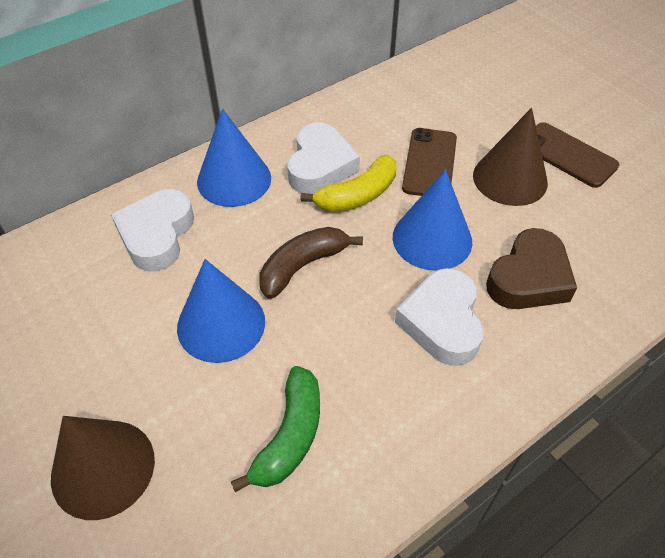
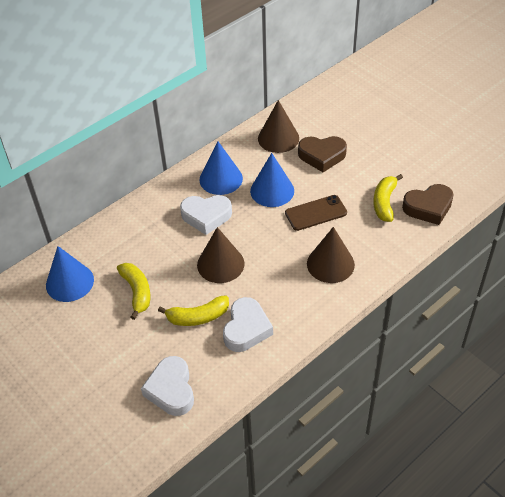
brown banana: [259,227,363,299] = 1 -> none = 0
brown cone: [51,416,155,520] [473,108,548,206] = 2 -> [197,227,245,283] [258,100,299,153] [307,227,355,283] = 3
brown heart: [486,228,577,309] = 1 -> [298,136,347,172] [402,184,454,225] = 2
brown phone: [402,128,457,196] [536,122,619,188] = 2 -> [285,195,347,231] = 1
green banana: [231,366,320,492] = 1 -> none = 0
yellow banana: [300,155,397,212] = 1 -> [117,263,151,320] [158,295,229,326] [373,174,403,222] = 3

